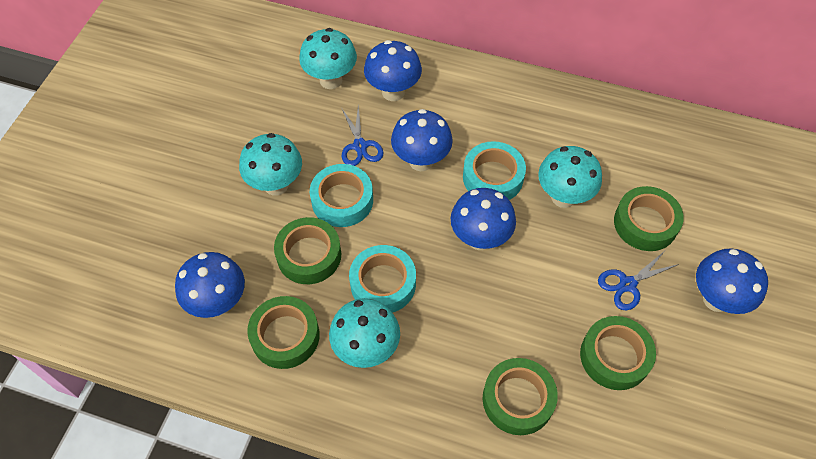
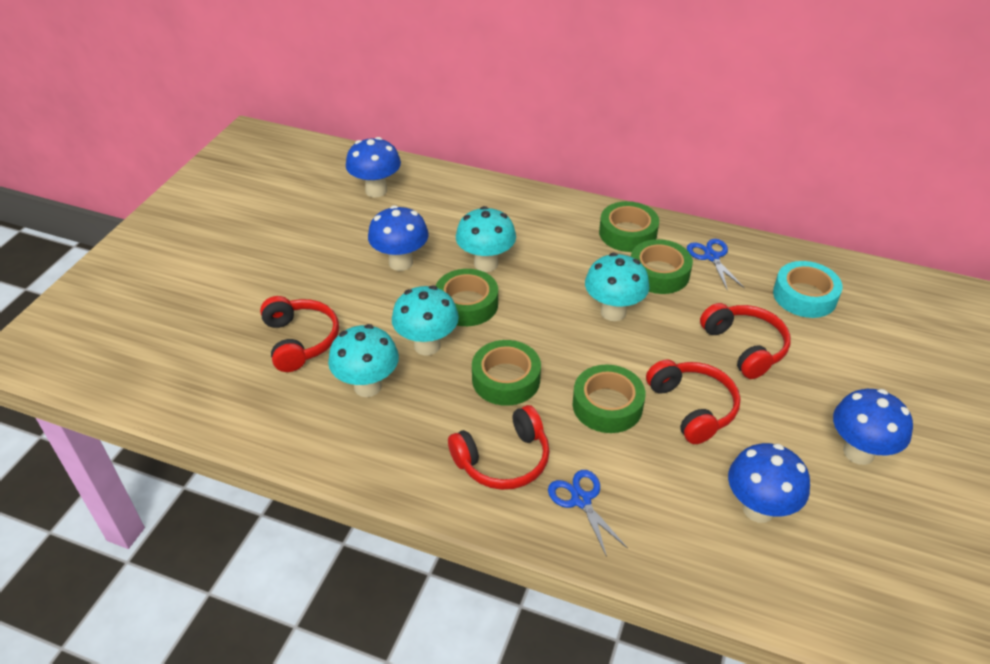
blue mushroom: [175,252,245,318] [364,40,422,101] [391,109,453,171] [450,188,516,250] [696,248,768,314] = 5 -> [346,137,401,198] [368,205,429,271] [728,443,810,523] [833,389,913,465] = 4
red headphones: none = 0 -> [260,296,339,372] [448,405,550,490] [646,360,741,444] [700,303,791,379] = 4
turquoise tape: [310,164,373,227] [349,245,416,313] [463,141,526,200] = 3 -> [773,261,843,318] = 1

